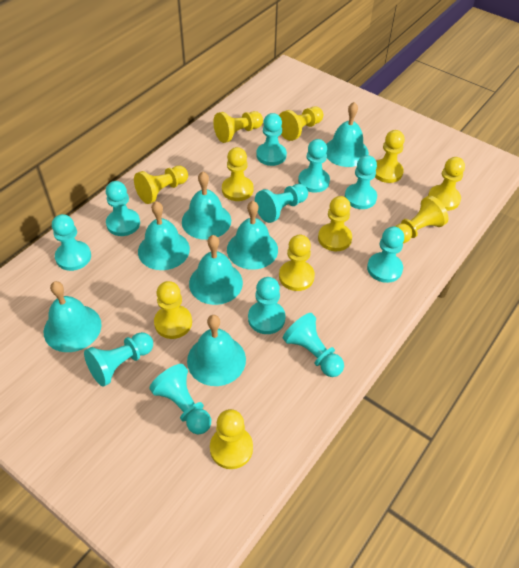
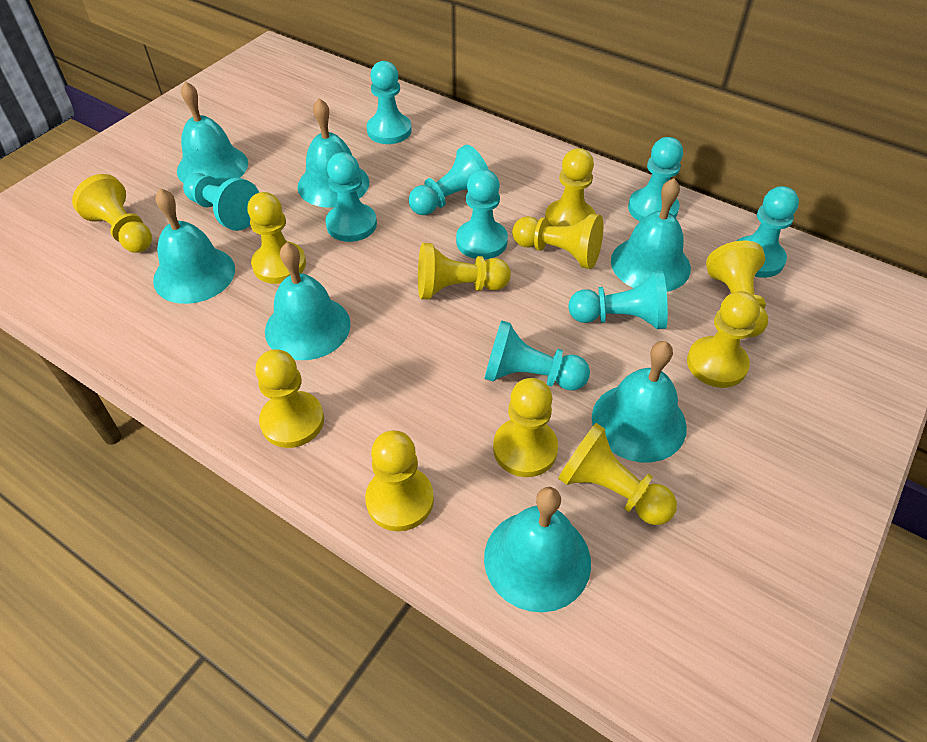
turquoise pawn: [52,214,91,271] [84,332,153,387] [106,181,140,236] [149,364,211,434] [248,277,286,334] [255,184,308,223] [256,113,287,166] [283,313,344,377] [298,139,330,193] [345,155,377,209] [367,226,404,283] = 11 -> [183,173,259,231] [325,152,377,242] [367,61,412,144] [409,145,489,215] [456,169,508,259] [484,320,590,390] [568,271,668,329] [628,137,683,221] [737,186,799,278] = 9

